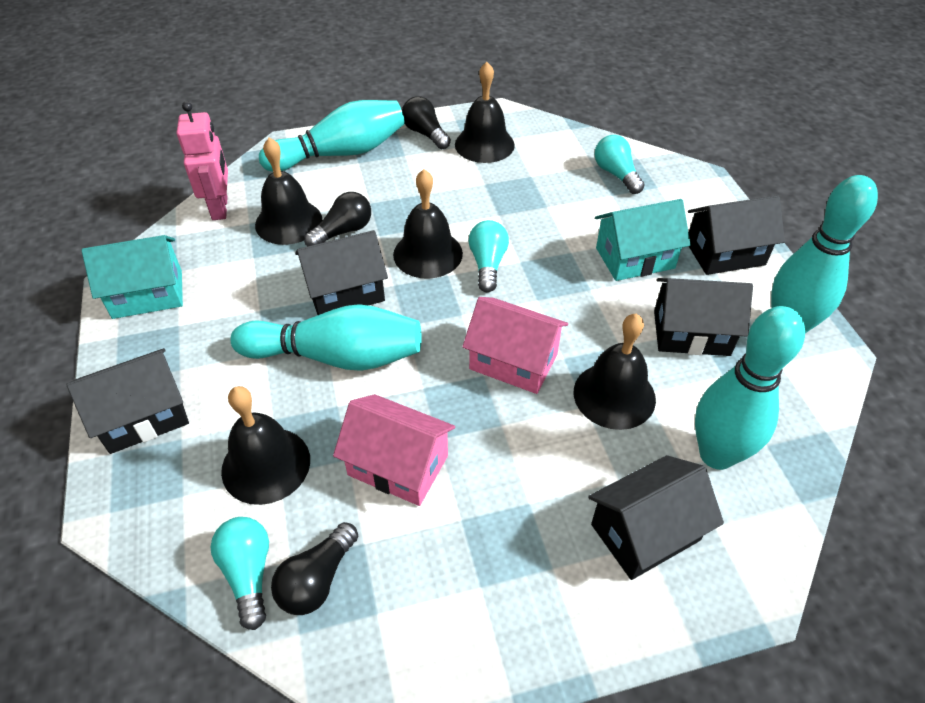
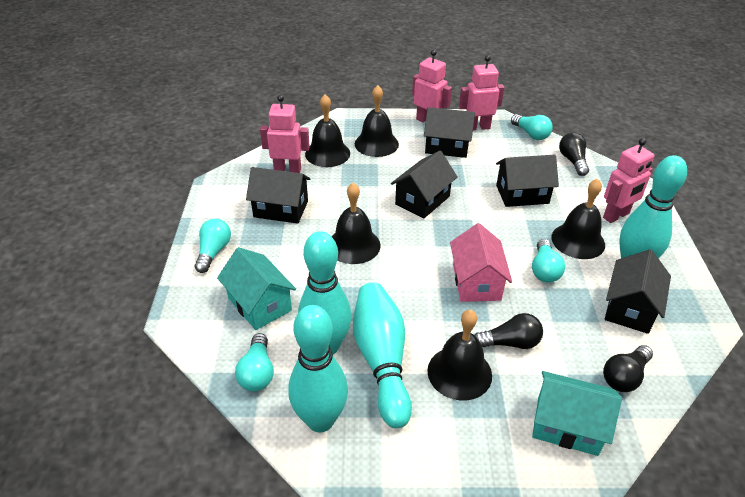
pink house: [333,394,455,506] [462,297,568,394] = 2 -> [450,223,512,302] = 1
pink robot: [177,101,228,220] = 1 -> [260,95,310,173] [412,50,452,122] [459,55,504,130] [603,138,654,223] = 4
turquoise light bulb: [211,517,269,630] [469,220,509,292] [595,135,644,194] = 3 -> [195,219,231,273] [235,333,274,391] [511,114,553,140] [532,239,565,282] = 4

